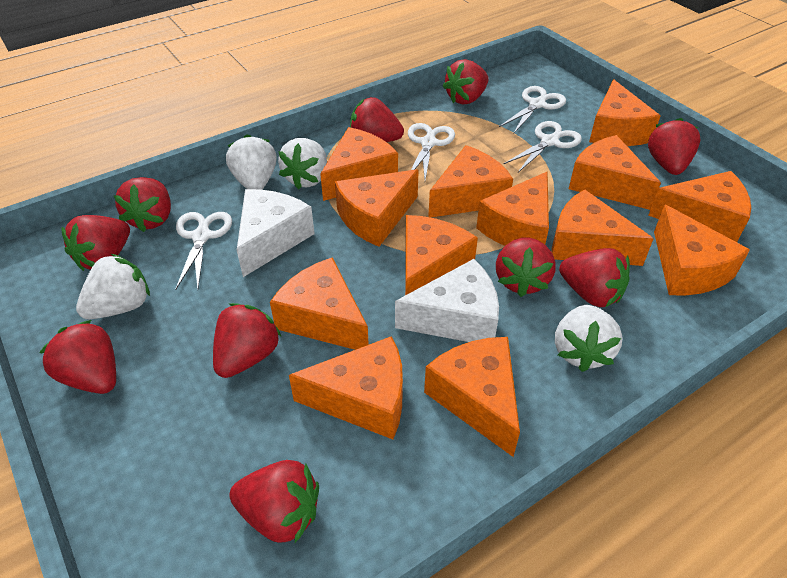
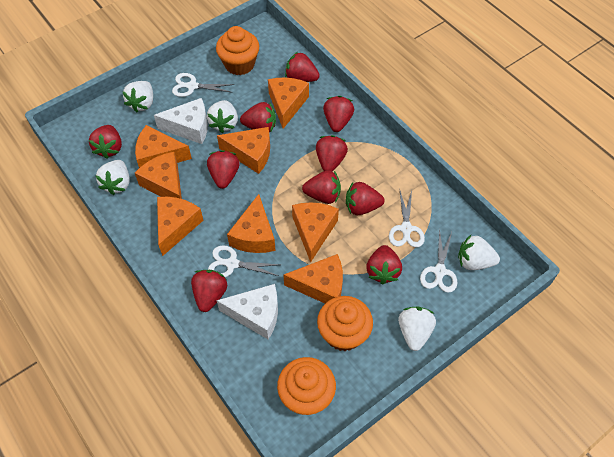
orange cheese: [270,257,369,350] [289,336,403,439] [320,127,398,201] [335,169,419,247] [405,215,478,295] [424,337,520,457] [428,145,513,218] [476,172,549,246] [551,189,654,266] [569,135,661,210] [589,79,660,146] [648,171,751,242] [654,204,750,296] = 13 -> [135,125,192,168] [135,152,182,199] [157,197,204,256] [217,127,270,174] [227,194,275,253] [268,77,309,129] [284,254,343,303] [292,203,339,262] = 8
orange cupcake: none = 0 -> [216,26,259,75] [277,357,336,415] [317,296,373,351] = 3
white strawberry: [76,254,150,319] [226,134,277,190] [278,138,327,189] [555,305,623,372] = 4 -> [96,160,129,195] [122,81,153,112] [207,100,238,133] [398,307,436,351] [458,235,500,270] = 5

